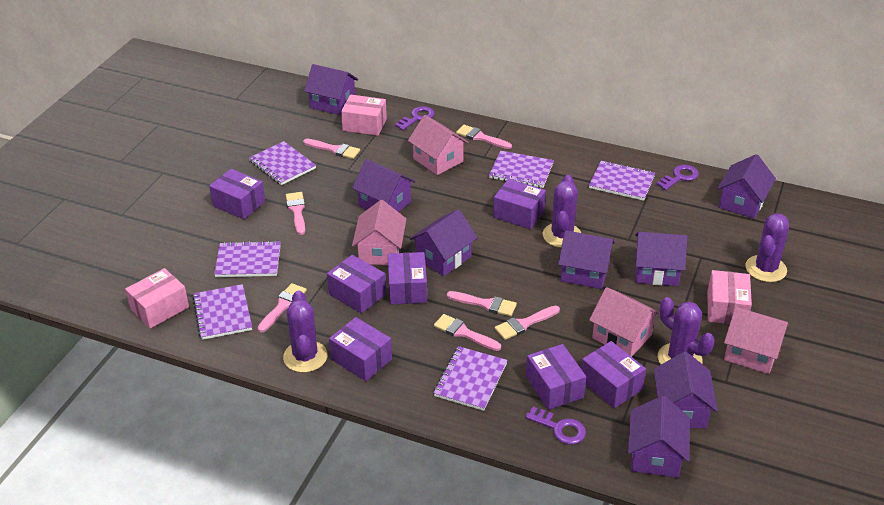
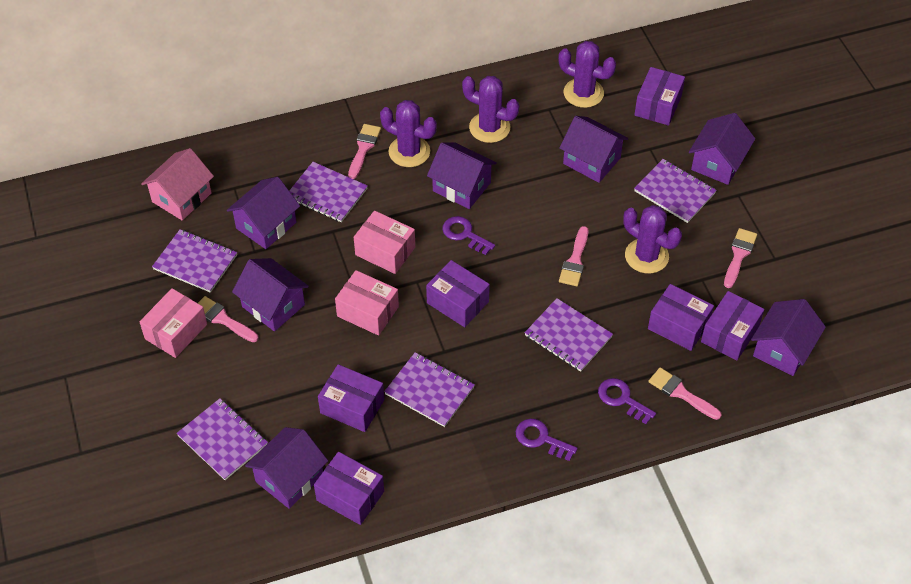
pink brush: [258,283,307,333] [286,192,305,235] [303,139,360,159] [434,314,501,351] [447,291,517,316] [456,125,512,149] [495,306,560,340] = 7 -> [198,296,259,342] [348,124,381,179] [559,226,588,286] [648,367,721,420] [724,228,757,288] = 5
pink house: [352,200,406,265] [408,115,469,175] [589,287,660,357] [724,307,789,374] = 4 -> [141,148,214,221] = 1
purple box: [209,169,265,219] [327,255,386,314] [329,317,392,381] [388,252,427,305] [493,179,546,229] [526,344,586,410] [581,341,646,408] = 7 -> [314,452,384,525] [318,364,384,432] [426,260,490,327] [634,67,685,126] [648,284,714,351] [701,291,764,360] = 6
purple house: [304,64,358,115] [352,159,415,212] [410,209,477,276] [558,230,615,289] [628,395,690,478] [635,232,688,286] [654,351,718,428] [717,154,776,219] = 8 -> [227,177,300,249] [232,258,309,331] [245,427,328,509] [427,142,497,209] [559,116,628,183] [689,113,755,185] [751,299,826,376] = 7

